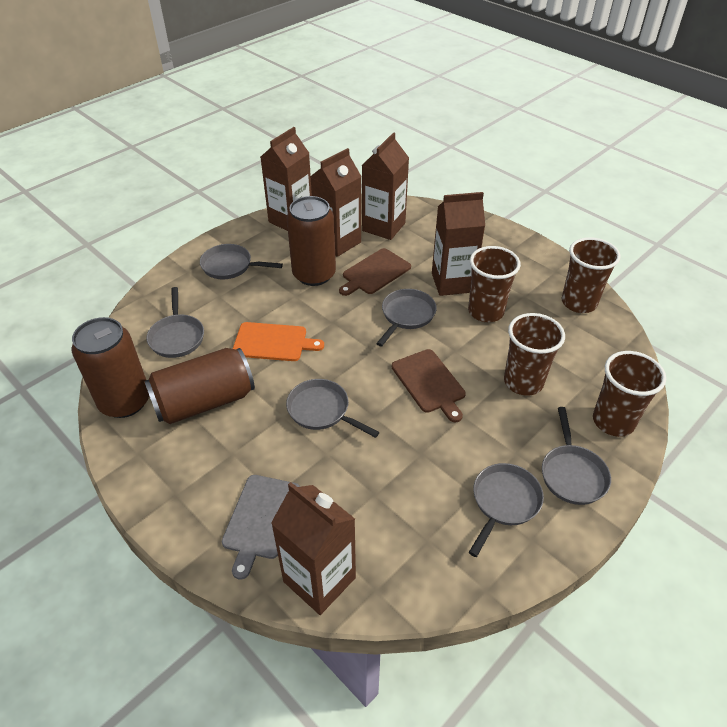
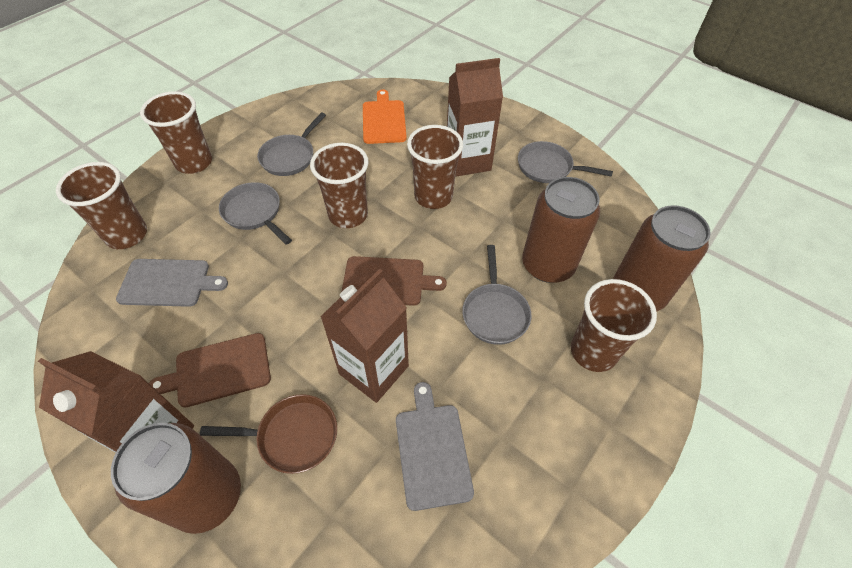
brown carton: [261,127,312,231] [271,482,356,615] [310,148,362,257] [362,132,409,240] [432,192,485,296] = 5 -> [38,351,194,453] [320,269,409,403] [447,58,503,176] = 3
brown cup: [468,246,521,322] [504,313,565,396] [562,237,621,313] [593,351,666,437] = 4 -> [56,162,147,249] [140,91,212,174] [310,143,368,228] [407,125,463,209] [571,279,657,372] = 5
brown pan: none = 0 -> [200,394,337,474] = 1
grey cutting board: [222,475,300,580] = 1 -> [116,259,228,307] [396,382,474,511] = 2
grey pan: [146,287,204,358] [200,244,283,279] [286,379,379,438] [376,289,437,347] [469,463,544,557] [542,407,611,505] = 6 -> [219,182,292,245] [257,113,326,176] [462,245,532,345] [518,141,613,183] = 4

